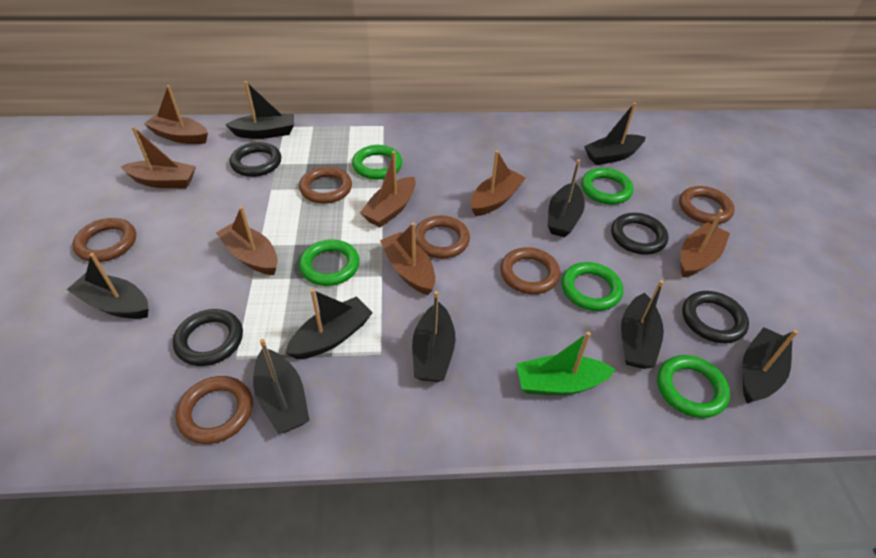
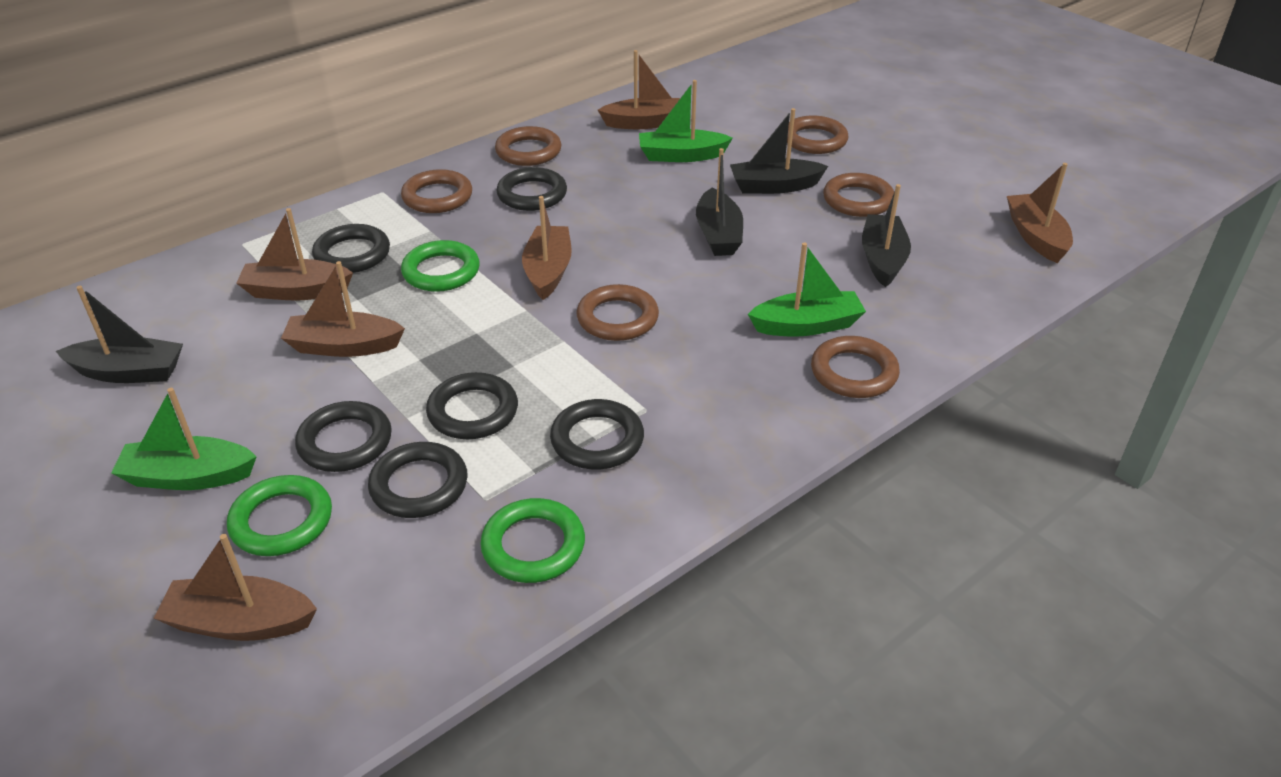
black boat: [67,253,148,319] [225,81,294,139] [253,339,310,434] [285,289,373,359] [412,291,456,382] [548,159,585,237] [584,103,646,165] [621,280,664,369] [743,327,798,404] = 9 -> [56,286,183,383] [696,148,743,256] [730,108,828,194] [862,184,911,287] = 4
black ring: [173,309,243,366] [230,142,281,177] [611,213,668,255] [682,291,749,343] = 4 -> [295,401,392,472] [312,224,390,273] [368,442,468,518] [426,372,518,439] [496,167,567,211] [550,399,644,469] = 6
brown boat: [120,126,196,188] [144,85,208,144] [216,206,278,275] [360,151,416,227] [380,223,435,295] [471,150,526,216] [681,209,730,278] = 7 -> [154,534,317,641] [236,208,353,301] [281,261,405,357] [522,196,572,300] [598,50,680,129] [1007,163,1073,263] = 6
green boat: [516,332,616,395] = 1 -> [111,388,257,490] [639,80,733,162] [748,242,866,337] = 3
green ring: [299,240,360,286] [352,145,402,179] [561,262,623,311] [581,168,634,204] [657,355,730,418] = 5 -> [227,475,332,556] [401,240,480,292] [480,498,585,583] = 3

